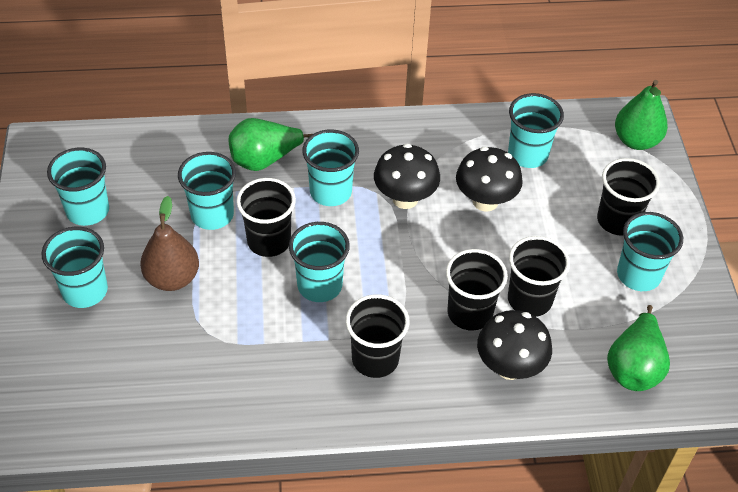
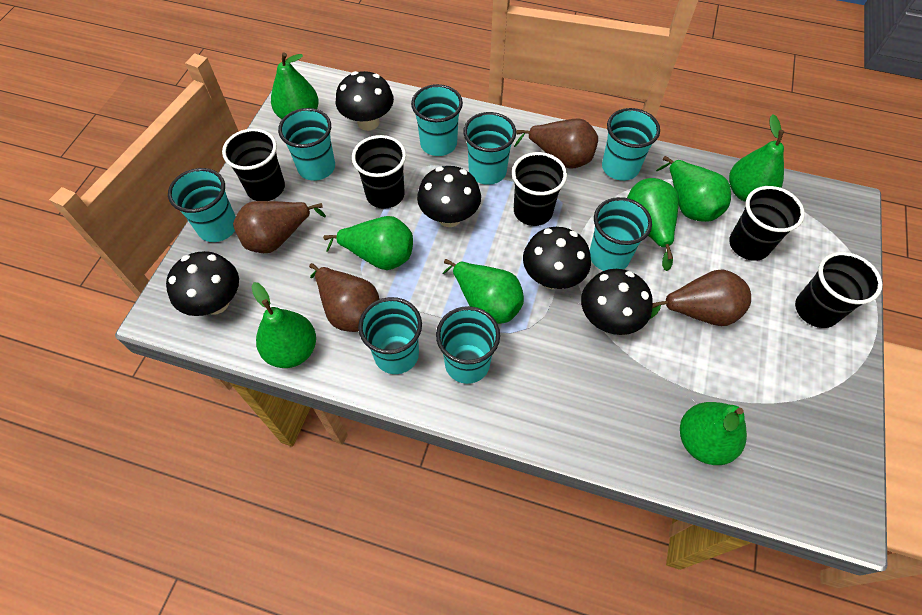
black mushroom: [374,144,440,209] [456,147,523,212] [477,310,552,380] = 3 -> [166,251,239,316] [336,71,394,131] [417,166,481,227] [523,227,591,289] [581,269,653,335] = 5
brown pear: [140,196,199,291] = 1 -> [233,201,326,253] [309,263,379,332] [514,118,598,169] [650,269,751,326] = 4
green pear: [228,118,312,171] [607,305,670,391] [615,80,668,150] = 3 -> [251,282,316,368] [271,52,319,119] [323,216,413,270] [442,259,524,324] [627,178,679,271] [656,156,731,222] [680,402,747,465] [729,115,784,202] = 8
turquoise cup: [42,227,108,308] [47,147,109,226] [178,152,236,230] [289,222,350,302] [302,130,359,206] [508,93,564,168] [617,212,683,291] = 7 -> [168,168,236,242] [278,108,335,181] [358,297,422,374] [411,84,463,156] [436,306,500,384] [463,112,516,185] [590,197,652,271] [602,108,660,181] = 8

